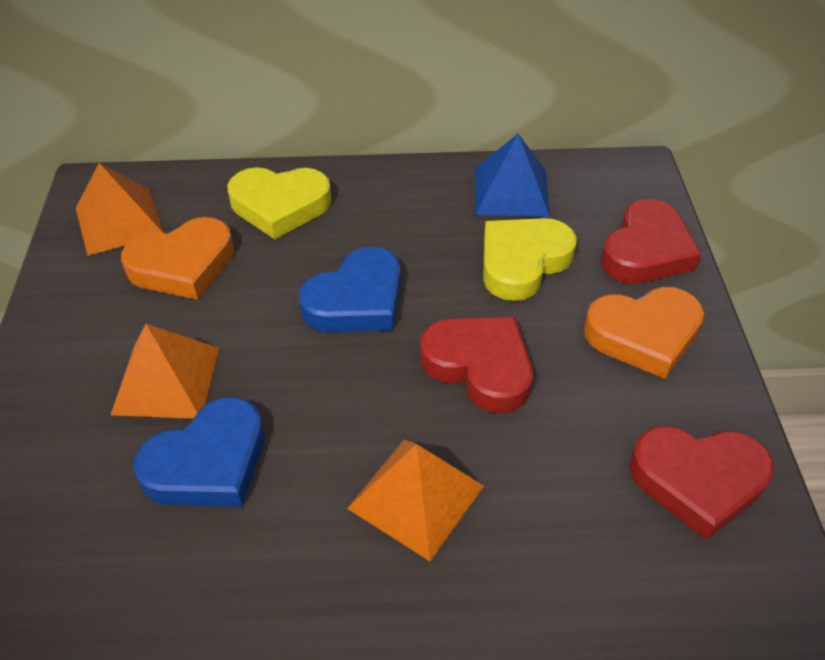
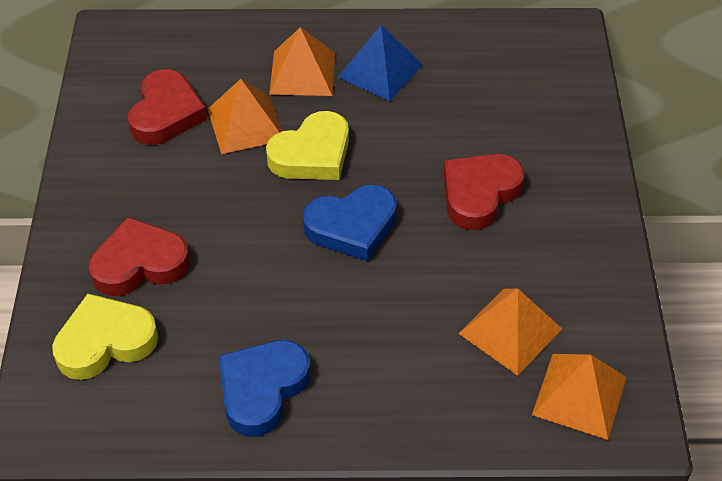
orange heart: [121,217,234,300] [584,287,704,379] = 2 -> none = 0
orange pyramid: [76,163,164,256] [111,324,219,419] [347,439,484,561] = 3 -> [207,79,282,154] [269,27,335,96] [458,288,562,376] [532,354,627,440] = 4

